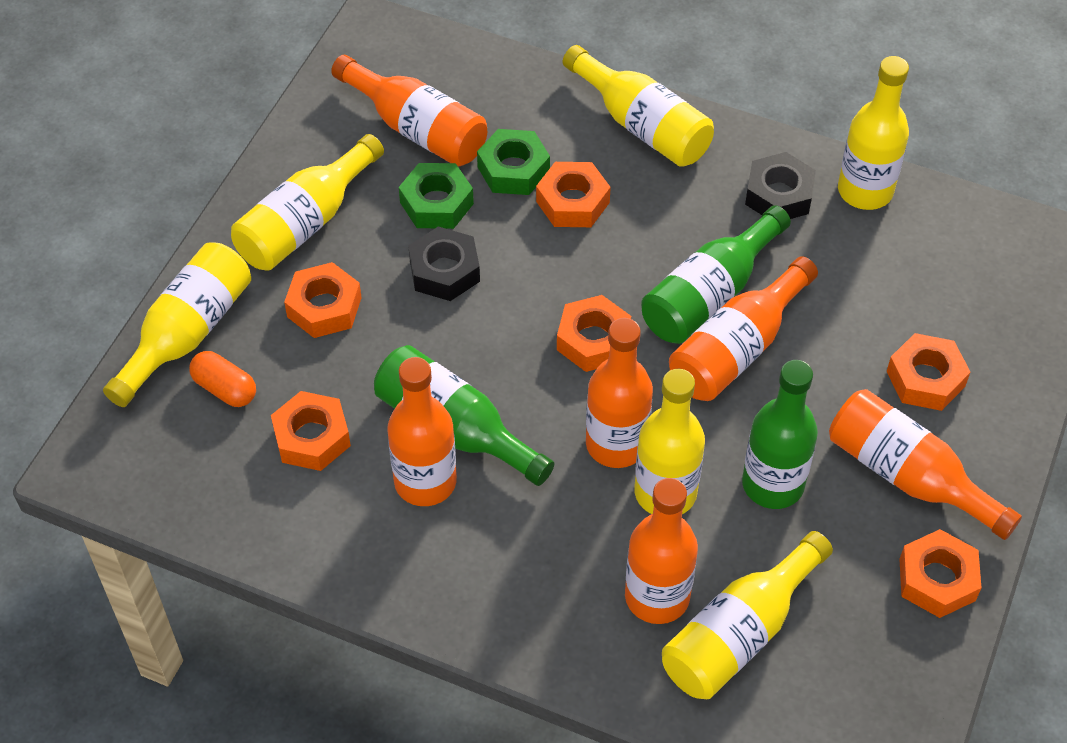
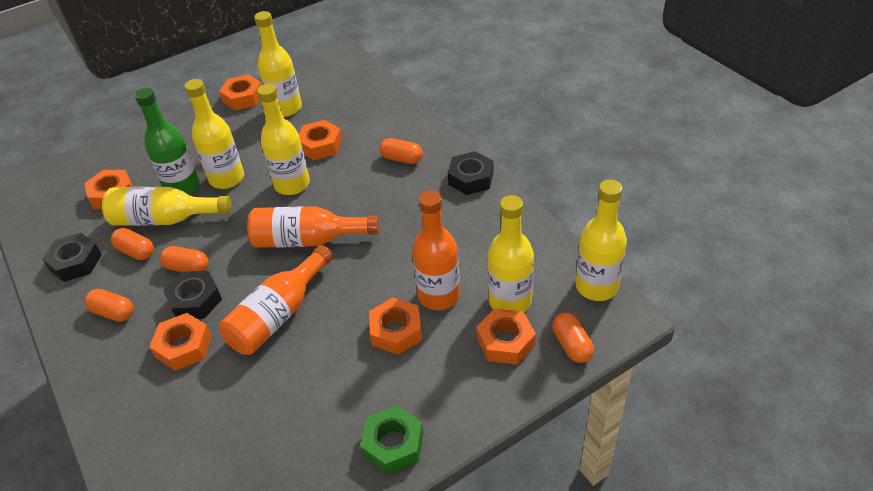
black nut: [408,226,480,301] [745,152,816,219] = 2 -> [42,233,102,282] [163,271,222,319] [448,151,493,195] = 3
green bottle: [374,345,554,486] [641,205,791,344] [742,360,818,509] = 3 -> [134,88,200,195] = 1
green nut: [399,163,474,229] [477,129,550,195] = 2 -> [360,405,423,474] = 1
orange bottle: [331,55,487,166] [387,357,457,506] [586,318,653,468] [625,478,698,624] [669,256,818,401] [829,389,1022,540] = 6 -> [219,245,333,355] [247,206,379,248] [412,191,460,310] = 3
orange capsule: [189,351,256,407] = 1 -> [84,289,133,322] [111,228,154,260] [160,246,209,272] [380,138,423,164] [552,313,594,363] = 5

